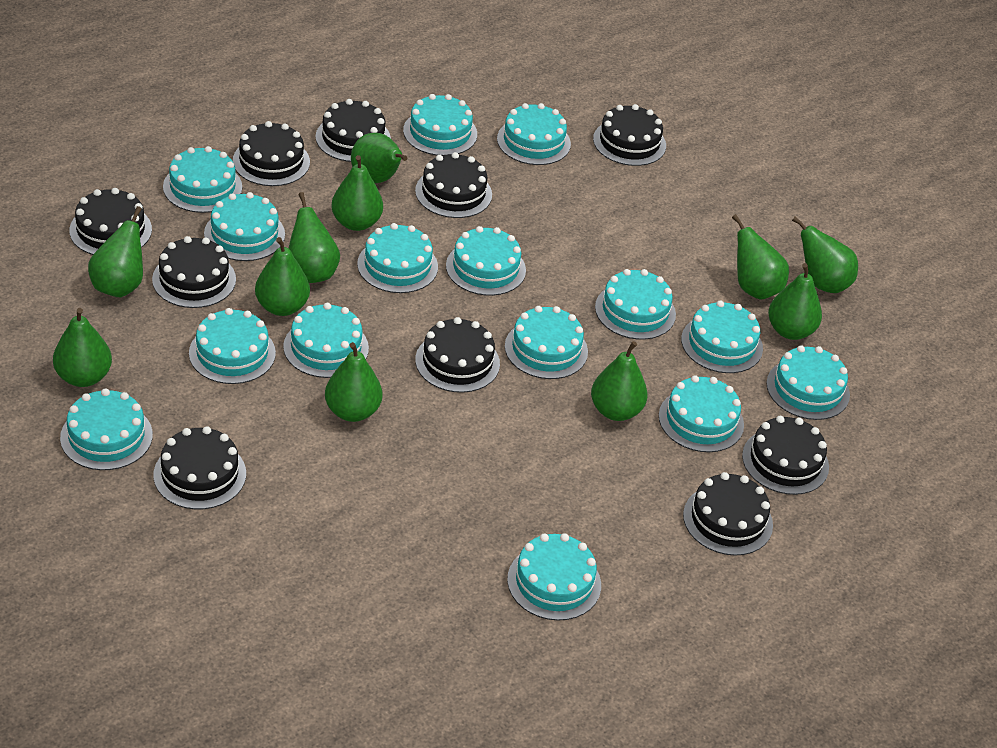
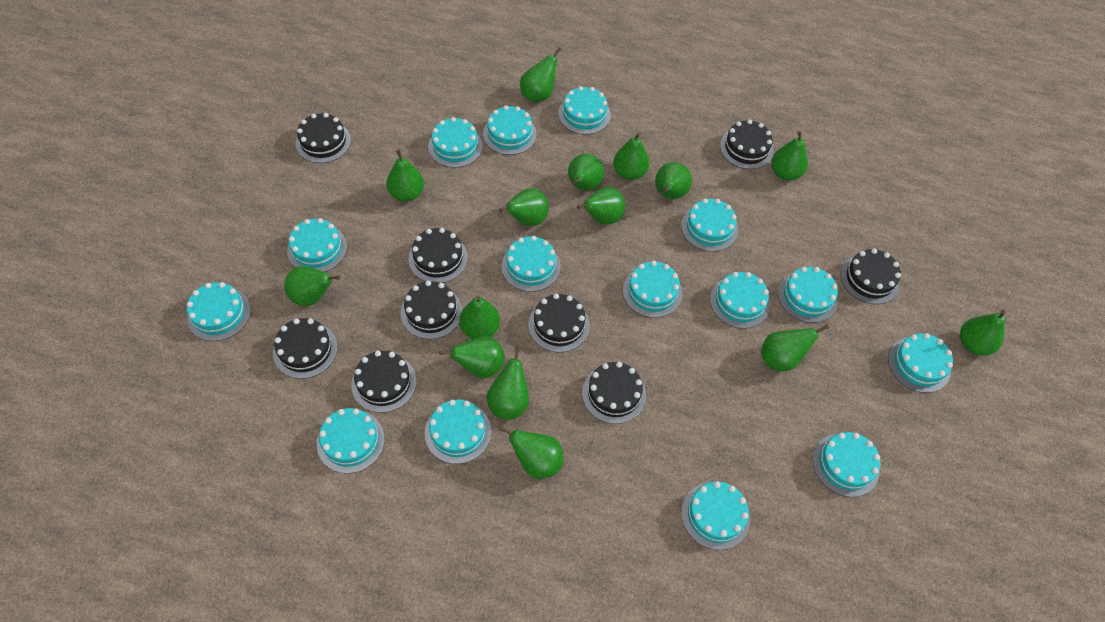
black cake: [69,188,152,255] [152,236,236,308] [153,426,246,509] [233,121,310,186] [315,99,391,162] [415,152,492,218] [415,317,500,393] [593,104,666,166] [683,472,773,556] [742,416,829,495] = 10 -> [273,318,338,379] [295,113,351,163] [351,351,416,413] [401,281,462,339] [408,228,468,283] [528,293,590,353] [582,362,646,424] [720,120,774,169] [841,248,901,304] = 9
green pear: [53,308,112,387] [88,206,143,297] [255,237,310,316] [288,192,340,283] [325,342,383,422] [331,155,383,231] [351,133,407,183] [591,341,648,421] [732,214,789,300] [768,263,822,340] [792,217,858,293] = 11 -> [284,266,340,306] [386,150,424,202] [439,336,505,378] [459,295,500,339] [486,346,529,420] [499,188,549,226] [499,426,564,479] [520,47,562,103] [568,154,604,191] [577,187,625,225] [613,133,650,180] [655,162,692,199] [761,325,829,371] [771,131,808,180] [960,310,1005,356] = 15

